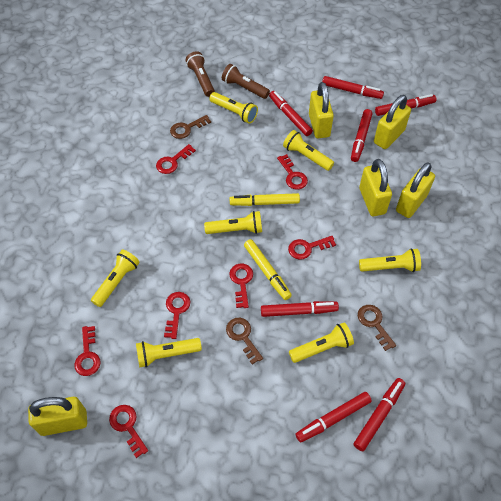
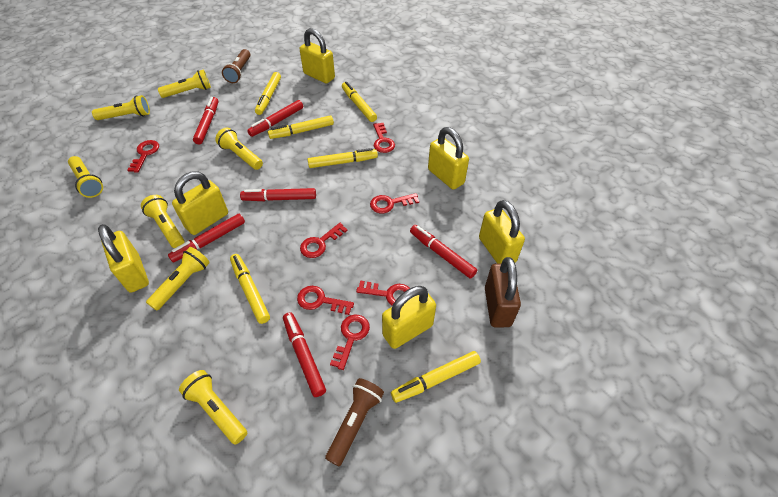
brown key: [170,115,211,139] [226,318,263,364] [358,305,396,351] = 3 -> none = 0
brown padlock: none = 0 -> [485,257,521,327] = 1
red marker: [261,301,339,317] [269,91,313,136] [296,392,372,443] [322,76,384,99] [351,109,373,162] [354,378,405,451] [375,94,437,116] = 7 -> [168,214,245,262] [193,97,218,144] [240,188,316,201] [247,100,303,137] [283,312,326,397] [410,225,477,279] = 6
yellow marker: [230,193,300,206] [244,239,292,300] = 2 -> [230,254,270,324] [255,72,281,115] [268,115,334,139] [307,148,378,168] [342,82,377,122] [391,351,481,403] = 6
yellow padlock: [28,397,87,436] [309,82,334,138] [359,159,392,216] [374,95,411,149] [396,162,435,218] = 5 -> [98,224,149,293] [172,171,228,235] [300,28,335,84] [382,286,436,349] [428,127,469,190] [479,200,525,264] = 6

